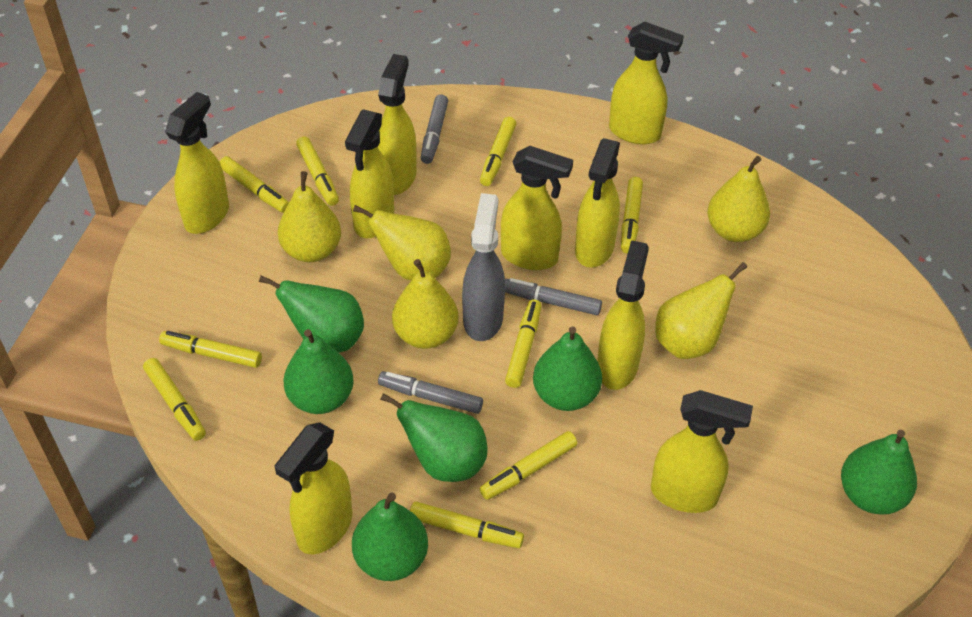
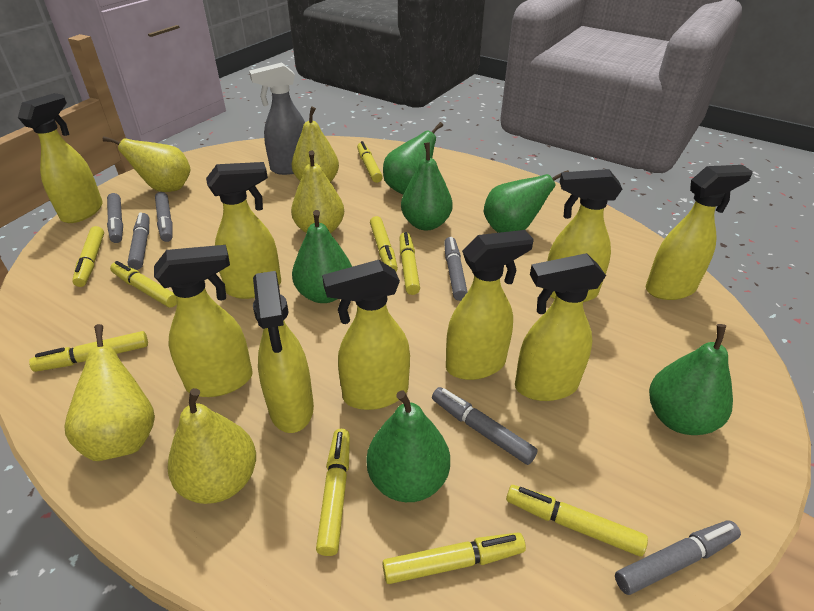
grey marker: [378,371,483,414] [421,94,448,164] [505,278,602,315] = 3 -> [107,193,123,243] [127,212,149,270] [155,192,173,242] [432,387,538,465] [444,237,468,301] [615,520,741,595] = 6

